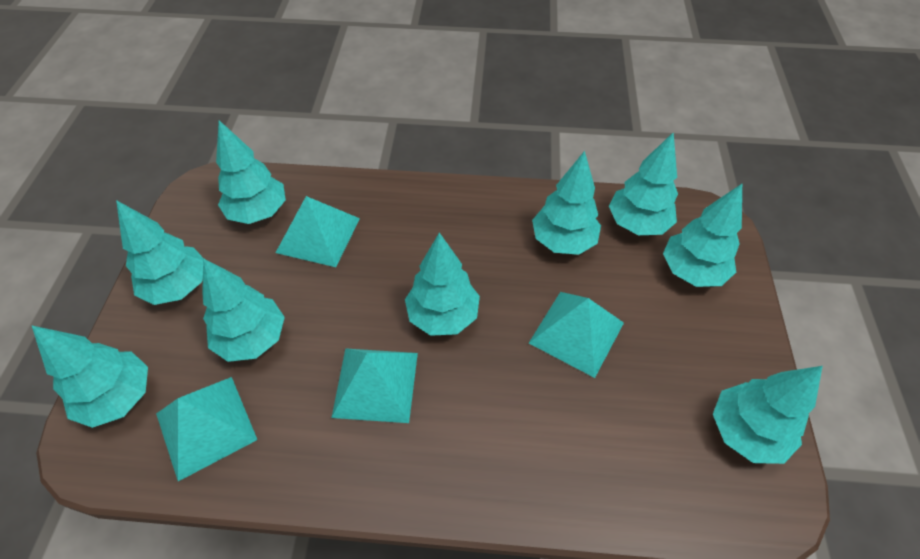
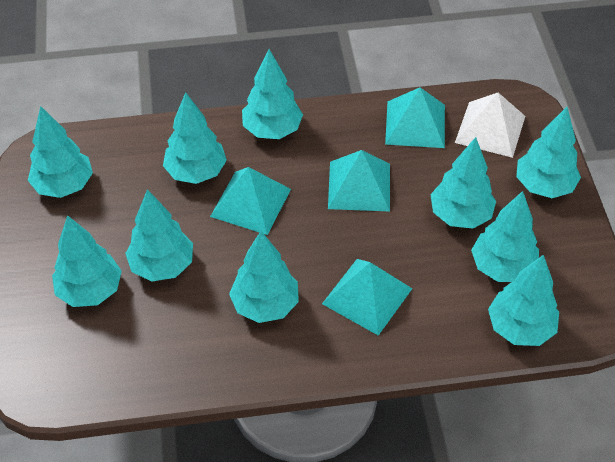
turquoise tree: [31,325,148,428] [116,200,203,305] [202,258,285,362] [216,120,286,224] [405,232,480,336] [532,151,601,255] [609,132,678,235] [663,184,742,287] [713,366,823,464] = 9 -> [28,106,93,198] [52,215,122,307] [125,189,193,282] [163,92,227,184] [229,231,299,323] [242,49,303,139] [430,137,496,229] [471,191,539,282] [488,255,559,346] [516,107,581,198] = 10
white pyramid: none = 0 -> [455,93,525,158] = 1

